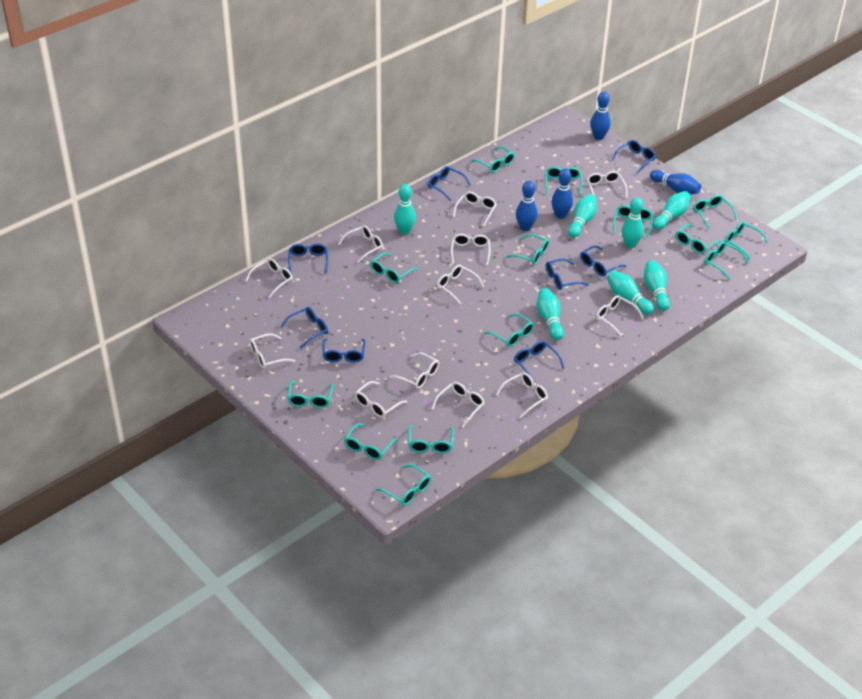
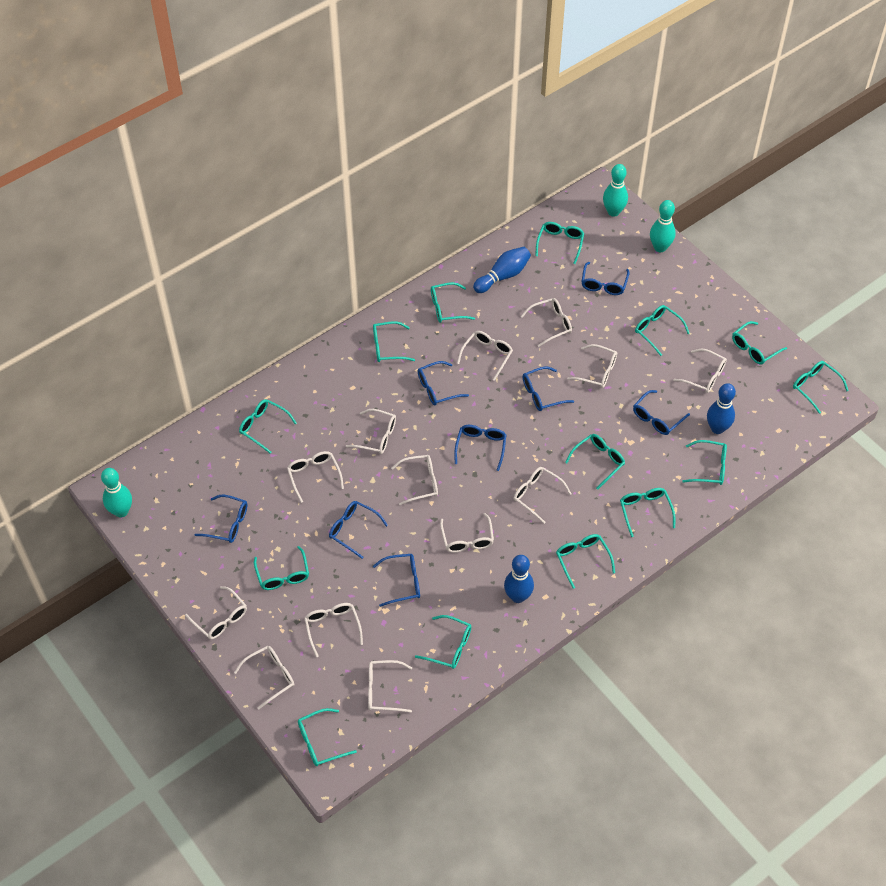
blue bowling pin: [516,181,538,231] [551,169,573,219] [590,92,611,140] [650,170,701,194] = 4 -> [473,247,531,293] [504,555,534,603] [707,383,736,434] = 3
turquoise bowling pin: [394,184,416,235] [537,288,564,340] [568,194,597,238] [607,270,654,315] [622,197,644,248] [644,260,670,311] [653,191,691,230] = 7 -> [101,468,132,518] [603,164,628,217] [650,200,676,252] = 3
white glasses: [245,258,293,298] [249,333,295,369] [338,225,383,263] [355,381,407,418] [389,352,439,389] [432,382,485,427] [437,265,484,304] [451,234,490,265] [453,191,497,226] [496,372,548,417] [587,171,627,198] [596,295,643,336] = 12 -> [185,586,247,639] [234,646,294,710] [287,451,344,503] [304,603,363,657] [346,409,396,454] [368,660,412,712] [391,455,438,505] [440,513,494,553] [457,331,513,381] [514,467,572,524] [521,298,572,347] [567,344,617,388] [673,349,727,393] = 13

